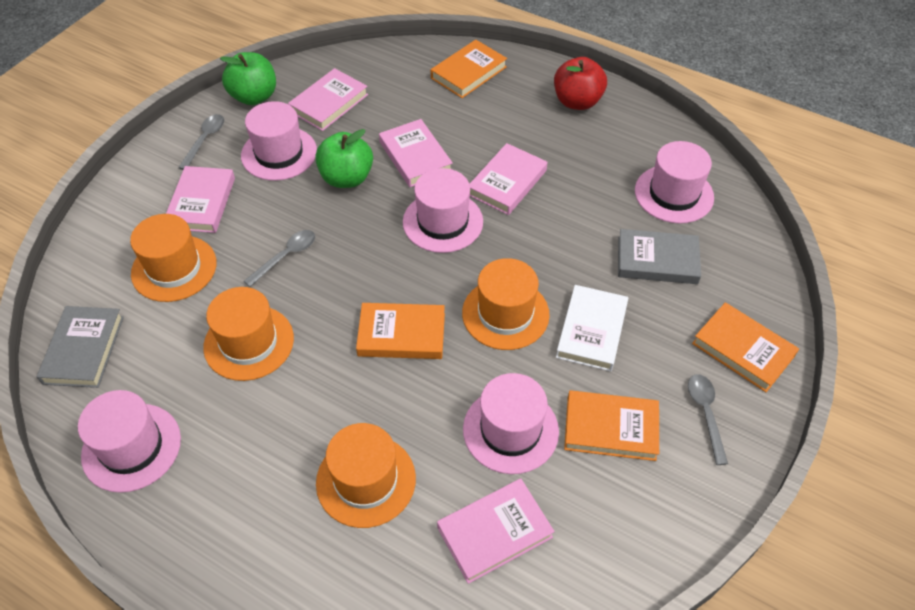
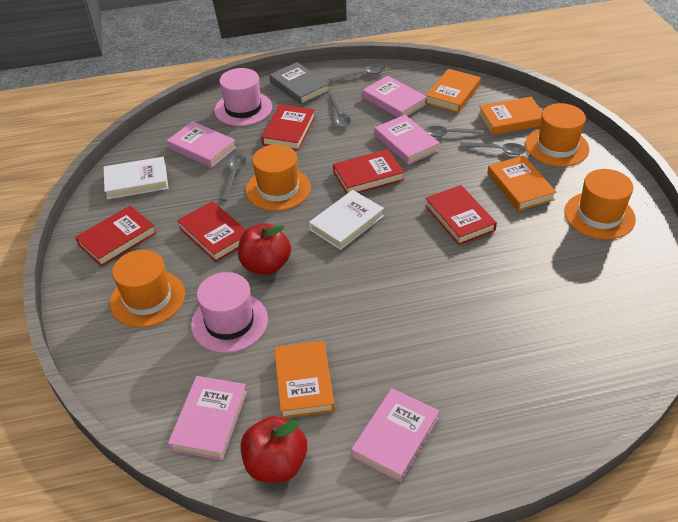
green apple: [220,52,276,105] [315,129,373,188] = 2 -> none = 0
grey book: [37,306,124,388] [618,229,701,284] = 2 -> [269,62,329,105] = 1
grey spoon: [178,114,224,170] [244,230,315,287] [688,374,728,465] = 3 -> [220,155,246,201] [328,94,351,128] [330,64,386,82] [425,126,488,137] [460,142,526,155] = 5
pink hat: [78,390,181,493] [241,101,317,181] [403,168,483,253] [463,373,559,474] [635,141,714,224] = 5 -> [191,272,268,353] [214,68,272,126] = 2
red apple: [554,57,607,110] = 1 -> [238,223,291,275] [241,416,307,483] = 2
red book: none = 0 -> [75,205,156,267] [177,201,246,262] [261,104,315,150] [333,149,404,194] [425,185,497,245] = 5
white book: [556,285,628,371] = 1 -> [104,157,169,199] [309,190,384,250] = 2

